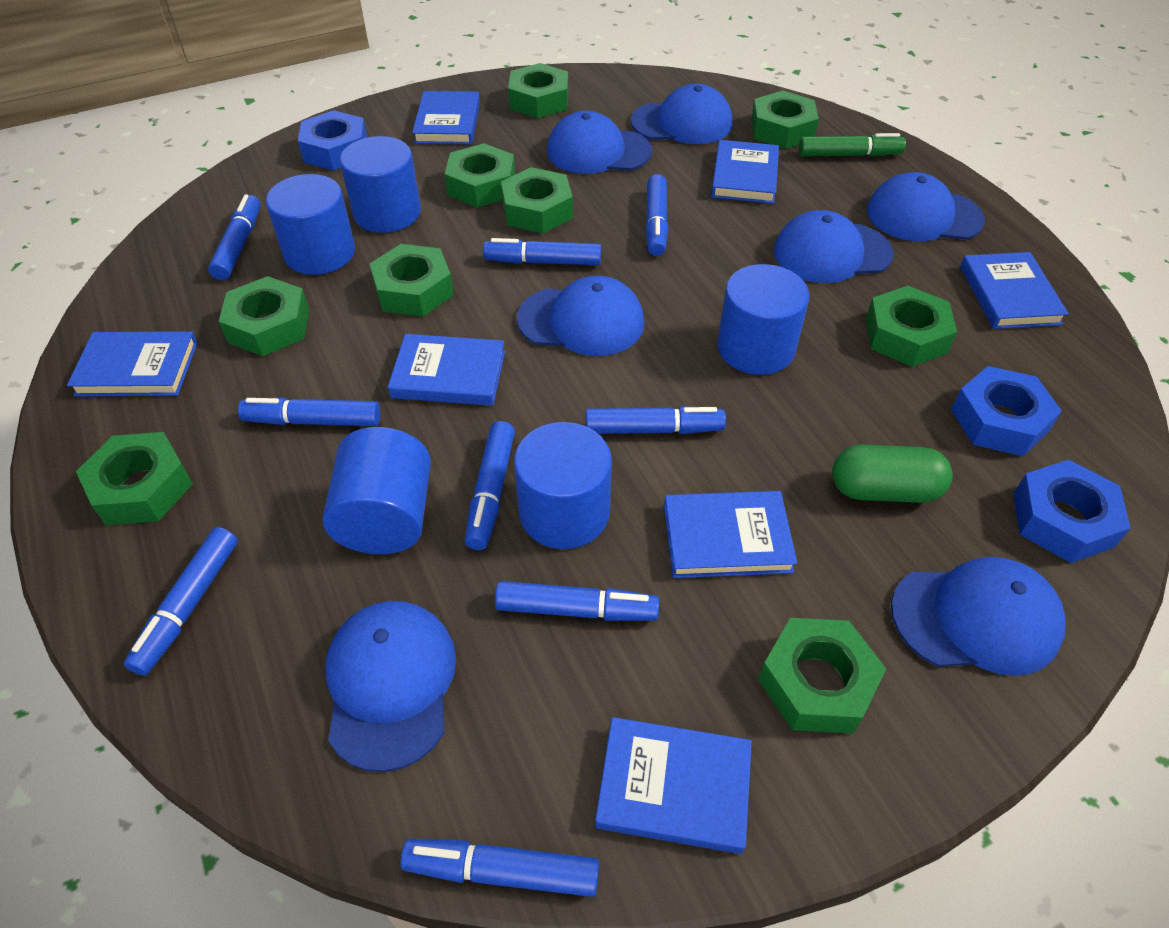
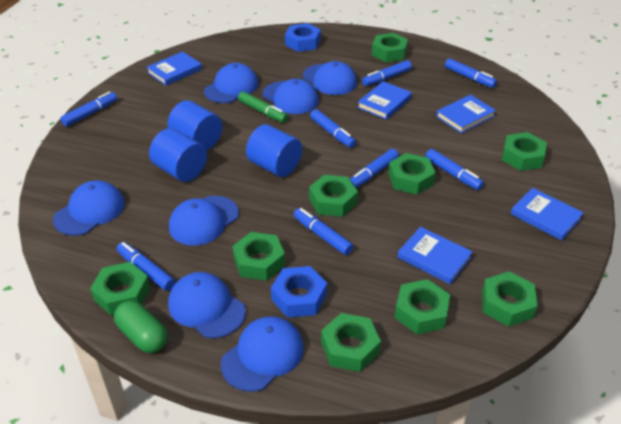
blue book: [67,331,198,396] [388,334,505,406] [412,91,480,144] [595,717,752,854] [664,491,797,578] [711,140,779,204] [960,252,1069,329] = 7 -> [146,52,202,86] [357,81,412,120] [398,227,473,284] [436,95,496,133] [511,188,583,241] = 5
blue cylinder: [266,174,355,275] [323,427,431,554] [340,136,421,233] [514,422,612,549] [717,264,810,375] = 5 -> [149,128,207,182] [168,100,222,150] [246,124,302,177] = 3
blue marker: [124,527,238,676] [208,194,261,280] [238,397,380,426] [401,839,599,897] [465,421,515,550] [483,238,601,265] [495,581,659,621] [586,406,726,434] [645,174,668,256] = 9 -> [61,91,117,126] [117,242,175,291] [294,208,353,255] [310,109,356,148] [350,149,399,188] [362,60,412,86] [425,149,484,190] [445,58,497,88] = 8
blue nut: [298,110,367,171] [951,366,1062,456] [1013,460,1131,563] = 3 -> [271,266,327,318] [285,23,321,52] = 2

